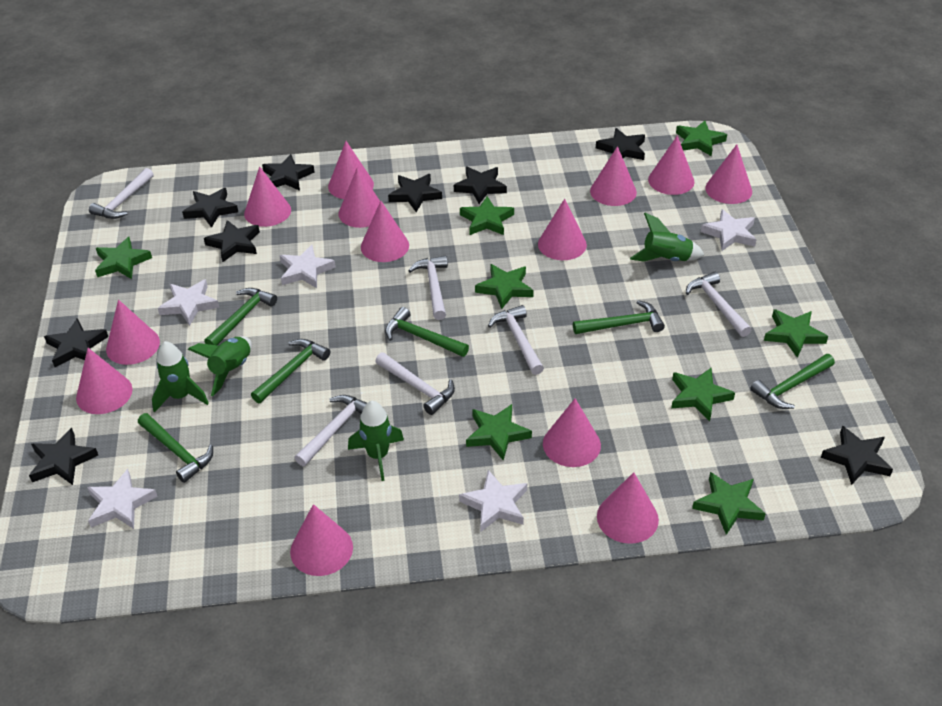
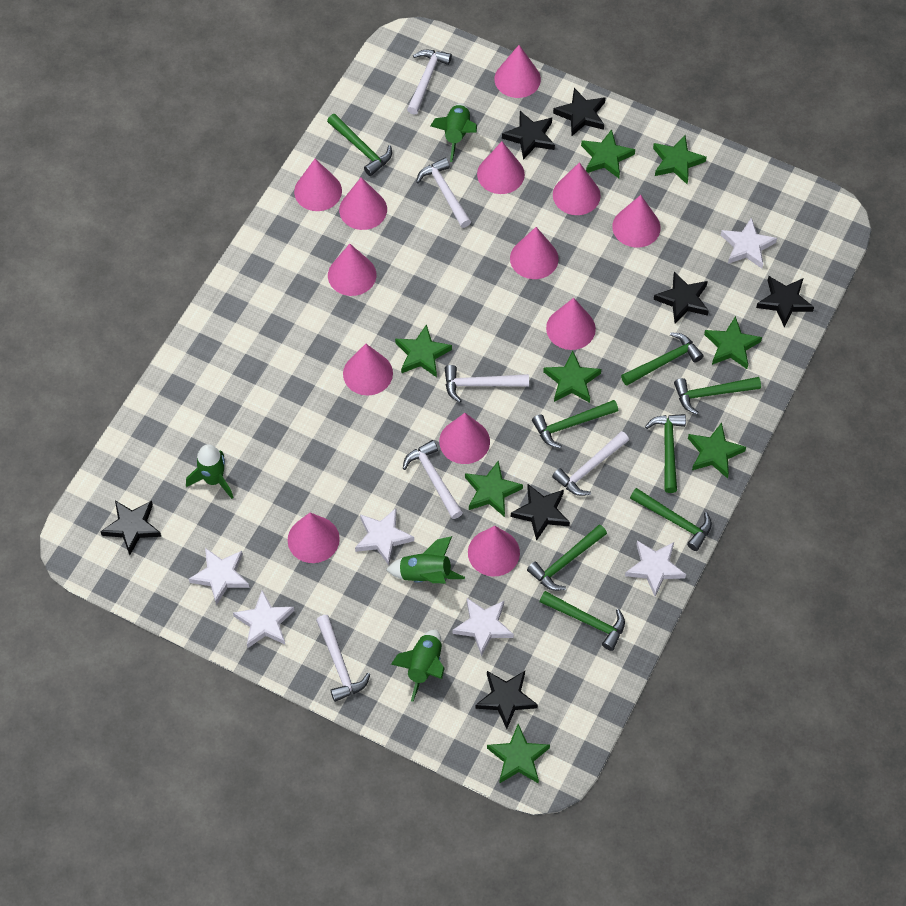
black star: [29,428,98,485] [44,318,108,367] [182,188,238,228] [204,220,260,262] [262,154,315,191] [388,174,442,212] [454,167,507,204] [596,128,645,160] [821,426,893,485] = 9 -> [100,500,161,555] [475,671,538,729] [502,111,555,160] [511,484,570,541] [553,88,605,136] [654,271,709,324] [756,276,814,327] = 7
green hammer: [138,413,213,483] [204,288,277,345] [251,339,330,403] [385,307,469,357] [573,300,665,334] [751,354,835,409] = 6 -> [327,114,392,176] [527,524,607,591] [532,400,618,448] [540,591,625,651] [621,332,704,386] [630,488,712,551] [645,414,686,493] [674,377,761,414] = 8
white star: [87,469,158,529] [158,279,219,326] [279,245,336,288] [459,470,527,532] [701,209,757,251] = 5 -> [189,548,249,605] [233,590,295,648] [355,508,414,565] [452,598,514,656] [625,541,686,597] [721,217,777,268] = 6

